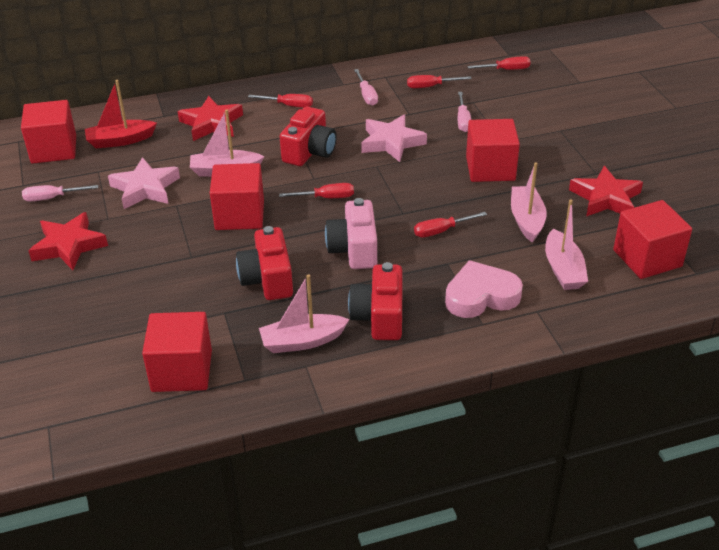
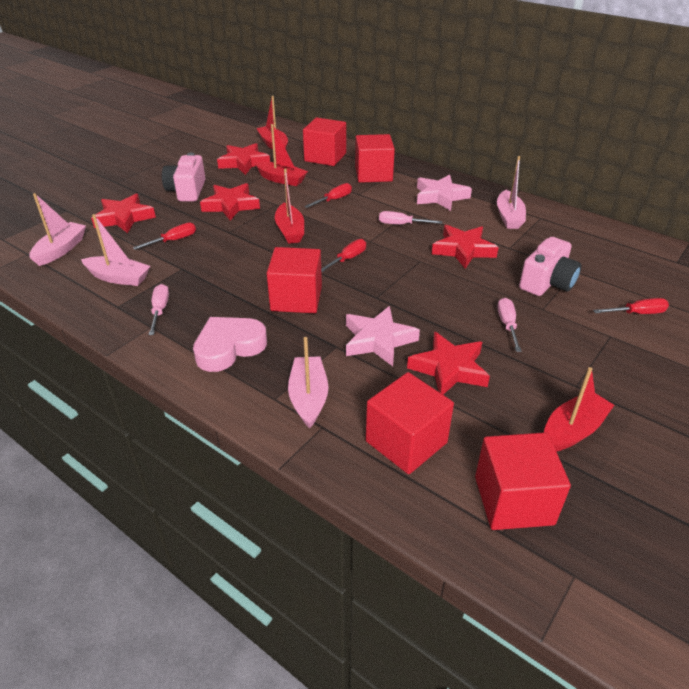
pink camera: [325,198,377,269] = 1 -> [162,152,206,202] [519,237,582,296] = 2
red boat: [85,80,157,148] = 1 -> [255,124,308,186] [256,96,288,150] [275,168,304,244] [544,367,614,452] = 4
red camera: [236,226,293,300] [280,106,337,166] [348,262,402,340] = 3 -> none = 0
red screwdriver: [248,94,313,108] [279,183,354,198] [407,75,472,88] [414,212,487,238] [467,56,531,70] = 5 -> [133,222,196,250] [305,183,352,208] [321,239,366,273] [593,298,669,314] = 4
red star: [28,212,108,270] [178,96,243,141] [569,166,643,216] = 3 -> [91,194,156,233] [200,183,260,221] [217,143,270,175] [407,332,490,395] [432,225,499,269] = 5

